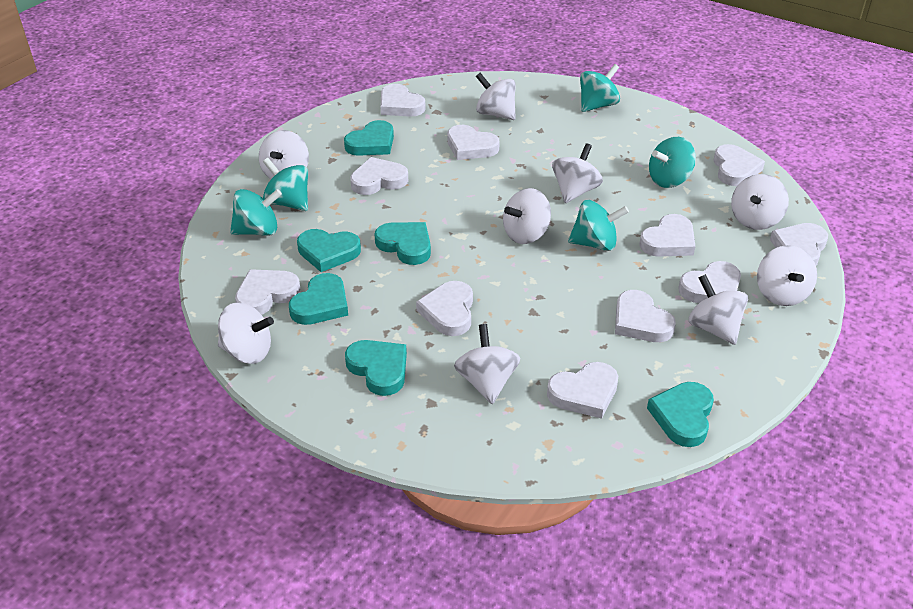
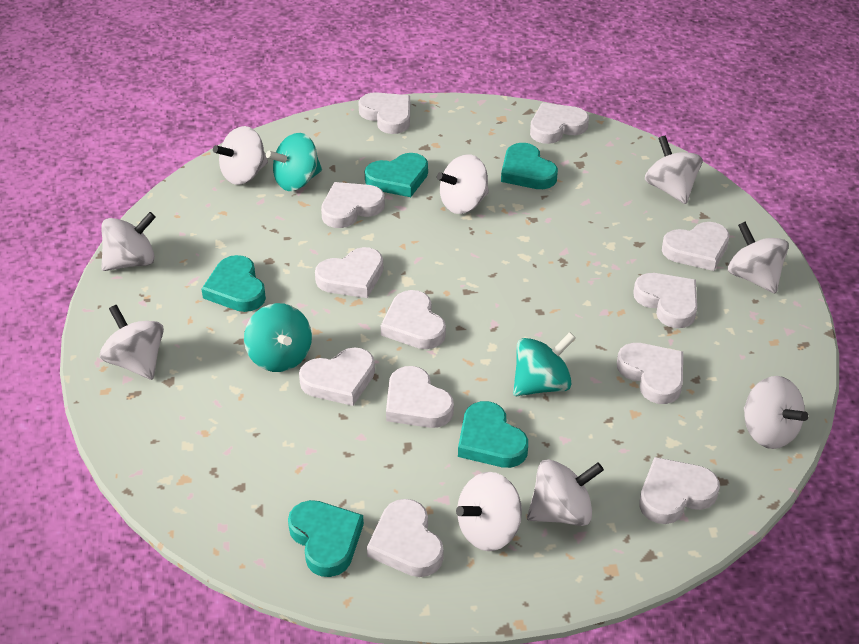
turquoise heart: [289,273,348,325] [297,229,361,272] [344,120,394,156] [345,340,407,396] [374,222,431,265] [647,382,714,447] = 6 -> [201,255,266,312] [288,500,364,577] [365,153,428,197] [458,401,528,468] [501,143,558,189] = 5
turquoise spinning top: [230,189,282,236] [263,158,308,211] [568,200,629,251] [580,64,620,112] [649,137,696,188] = 5 -> [244,303,312,372] [266,133,322,191] [513,332,576,396] = 3
white heart: [235,269,300,315] [350,157,408,195] [380,84,426,117] [416,281,473,336] [447,125,500,160] [547,362,618,419] [615,290,676,342] [639,214,696,257] [678,261,741,303] [714,144,765,186] [770,223,828,265] = 11 -> [299,347,375,406] [315,247,383,298] [321,182,385,228] [358,92,410,134] [367,499,443,577] [381,290,446,349] [386,366,454,428] [530,103,589,144] [617,343,683,404] [633,273,697,328] [639,457,720,524] [662,222,730,271] = 12

